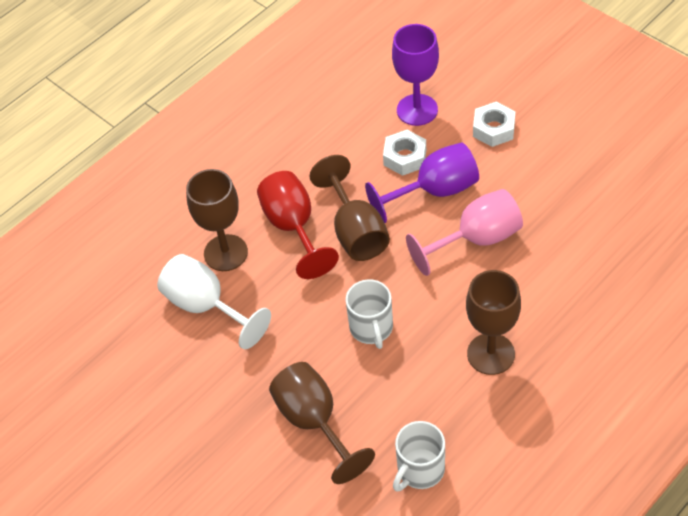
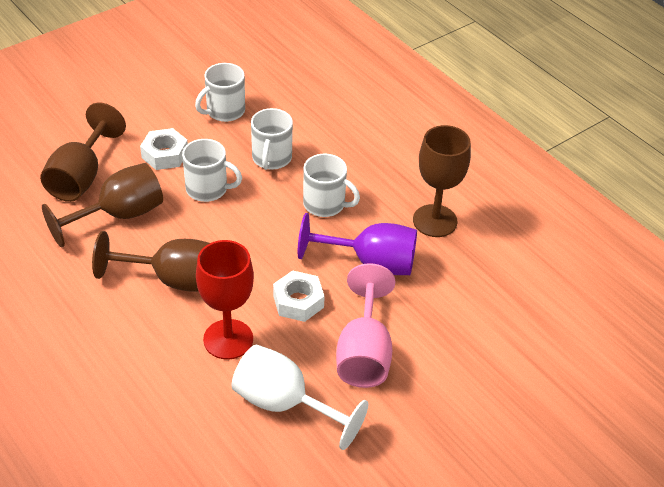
purple goblet: [365,142,479,223] [392,24,439,126] = 2 -> [298,213,417,275] = 1
white mug: [346,279,393,349] [393,421,445,492] = 2 -> [182,139,242,202] [195,63,245,122] [251,108,293,170] [303,154,360,217] = 4

